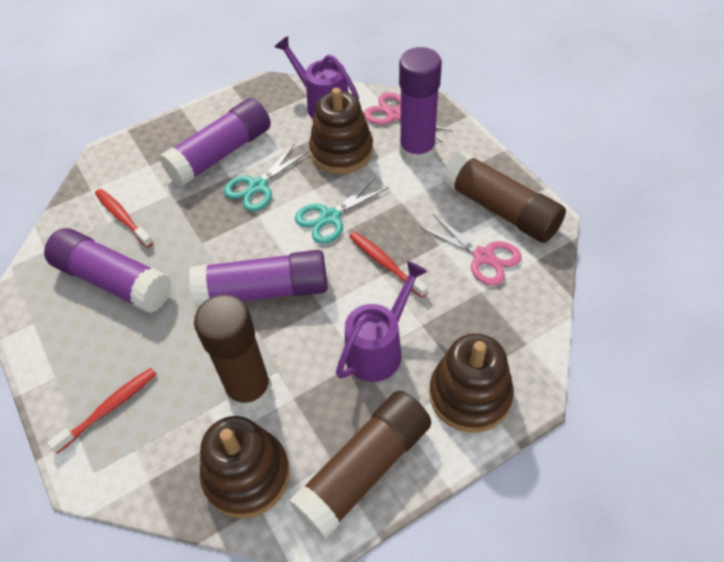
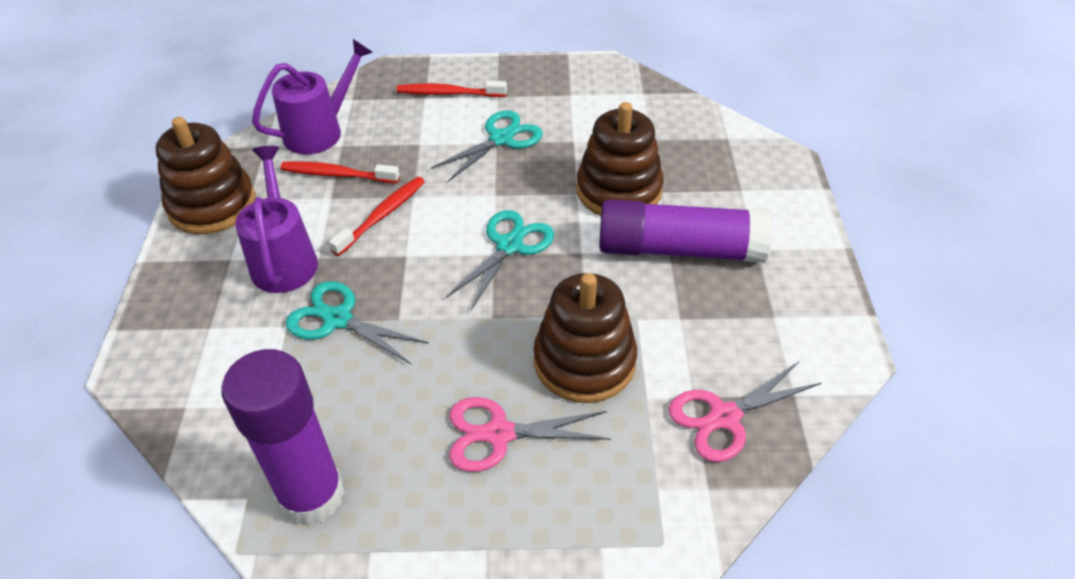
brown glue stick: [194,295,272,411] [289,391,431,539] [442,151,566,243] = 3 -> none = 0
purple glue stick: [44,228,172,313] [159,98,271,187] [189,250,328,308] [399,47,442,165] = 4 -> [222,349,345,525] [599,199,772,263] = 2
turquoise scissors: [224,144,309,212] [295,177,389,244] = 2 -> [285,281,429,365] [431,110,543,182] [446,210,554,310] = 3

